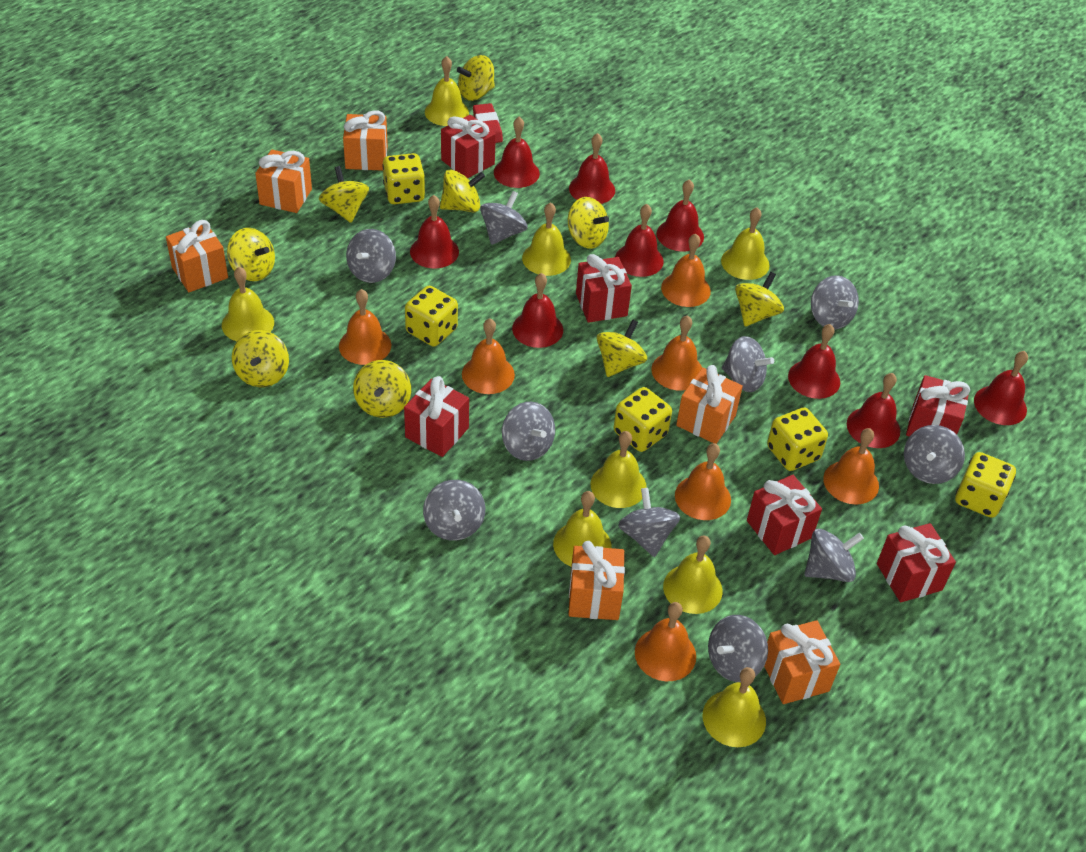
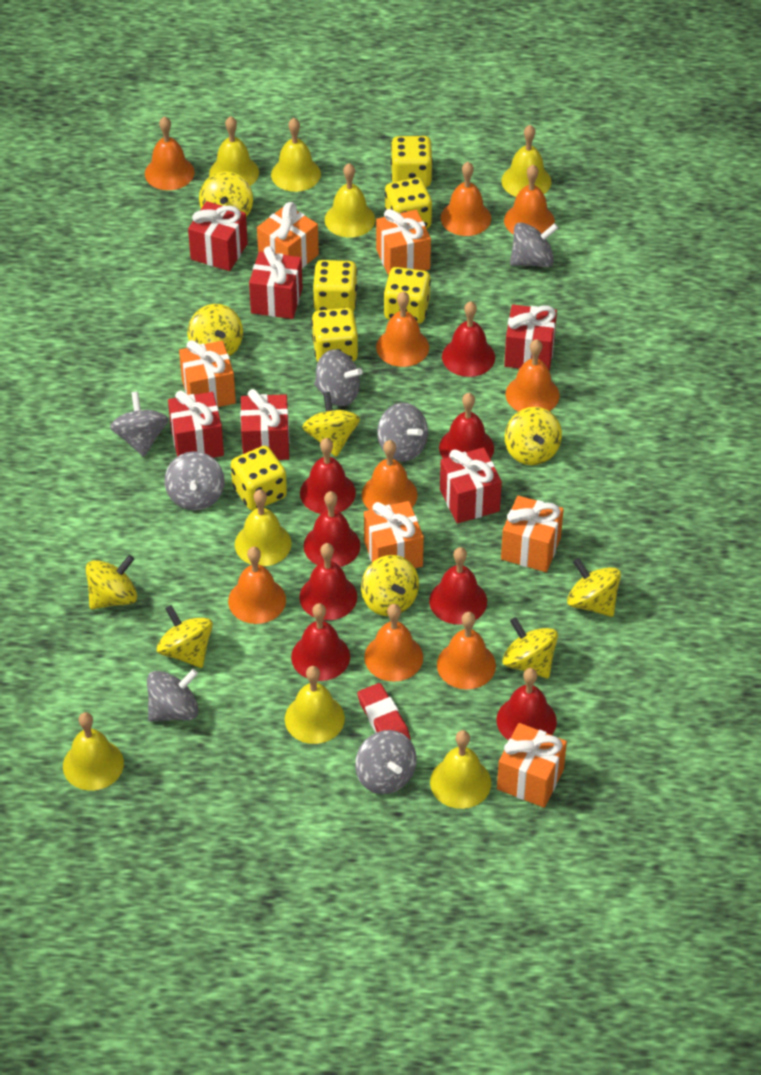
grey spinning top: [346,229,396,283] [423,480,485,541] [480,191,528,245] [502,402,555,461] [618,488,680,557] [708,615,768,682] [722,336,774,392] [804,529,864,582] [811,275,859,330] [904,425,965,484] = 10 -> [110,391,168,457] [147,669,199,721] [164,451,225,510] [314,350,363,406] [355,730,417,794] [377,403,428,462] [510,222,558,267] = 7
orange bell: [339,289,391,365] [462,318,515,394] [635,602,696,681] [651,315,702,391] [661,234,711,307] [675,443,731,520] [823,428,879,505] = 7 -> [145,116,195,190] [228,547,286,624] [362,440,417,510] [364,604,423,682] [376,291,429,367] [437,612,496,689] [441,162,491,236] [504,165,555,235] [505,339,560,412] = 9
red bell: [410,195,459,268] [494,117,540,188] [512,273,563,348] [569,133,615,204] [615,204,663,277] [656,179,704,251] [788,324,840,399] [847,373,900,448] [974,351,1028,425] = 9 -> [291,603,350,681] [299,543,357,620] [300,438,356,514] [304,491,360,567] [429,547,487,625] [439,393,494,459] [442,301,495,377] [497,668,557,740] = 8
yellow dice: [382,153,425,204] [405,286,458,347] [613,387,672,452] [767,408,828,471] [955,452,1016,518] = 5 -> [231,446,287,511] [312,308,358,362] [313,260,358,312] [384,267,431,324] [385,178,432,229] [391,136,433,187] = 6

